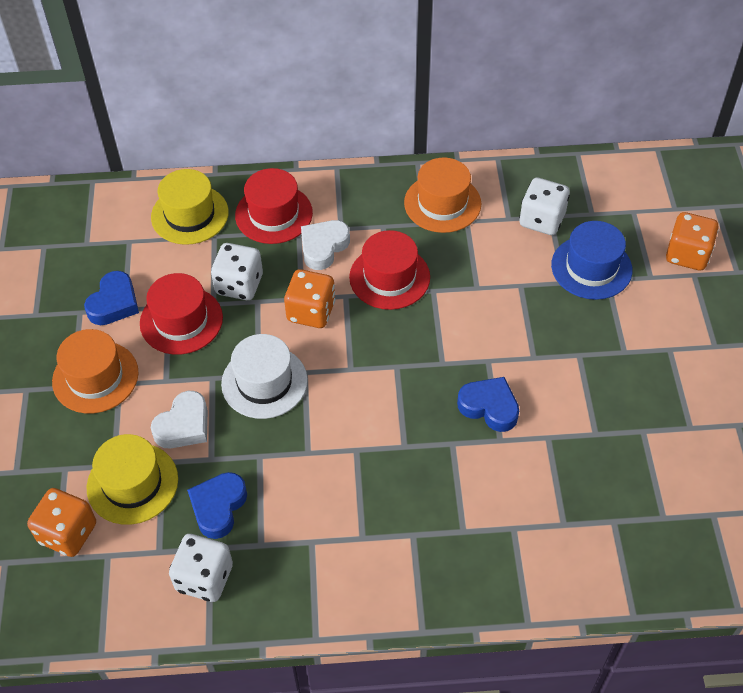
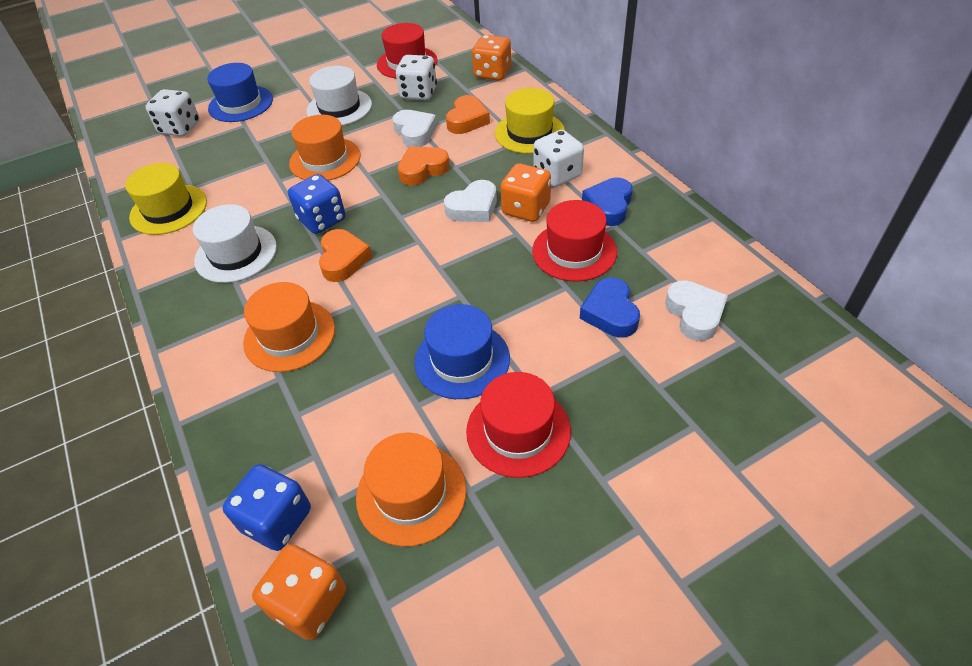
blue dice: none = 0 -> [222,464,311,551] [288,174,346,234] = 2
blue hat: [551,221,632,300] = 1 -> [207,63,273,122] [414,304,510,399] = 2
blue heart: [84,271,139,325] [187,472,247,539] [457,377,519,432] = 3 -> [580,277,640,338] [582,178,633,226] = 2
orange hat: [52,329,139,413] [404,157,481,233] = 2 -> [243,282,335,372] [289,115,361,181] [356,433,466,546] = 3
orange heart: none = 0 -> [319,229,372,282] [398,146,450,186] [446,95,490,134] = 3
white hat: [221,334,308,419] = 1 -> [193,204,277,283] [307,66,372,126] = 2
white heart: [151,391,208,448] [301,220,350,270] = 2 -> [392,110,437,147] [444,180,497,222] [665,280,728,341] = 3

